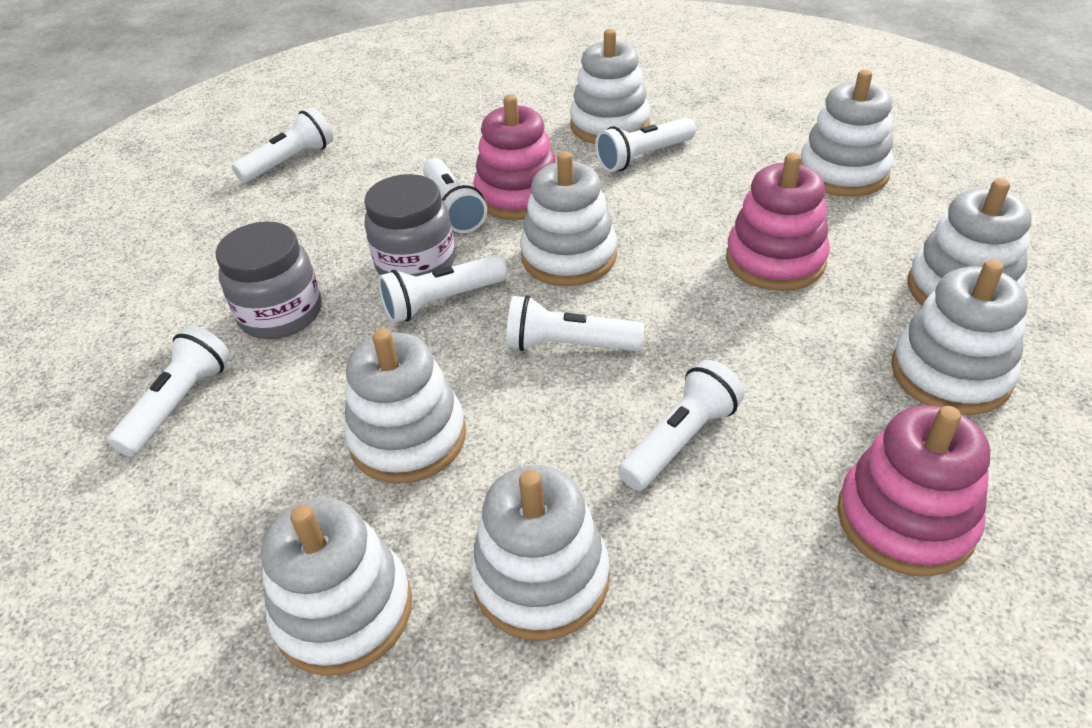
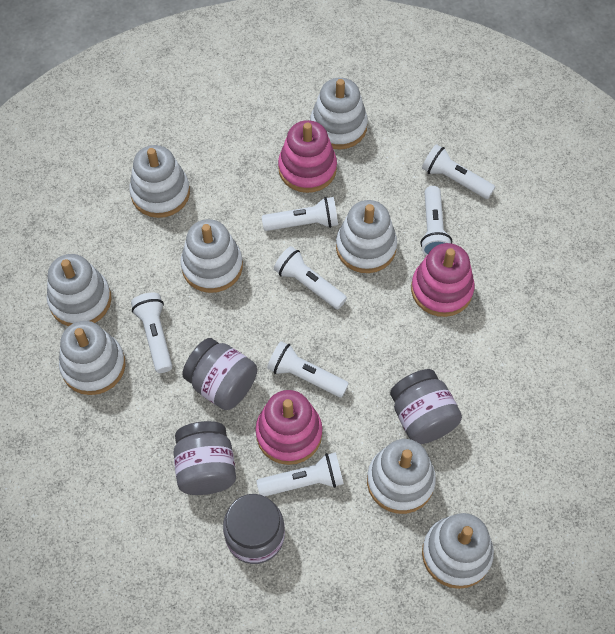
grey jar: [215,221,322,339] [364,174,455,276] = 2 -> [173,421,236,495] [182,338,257,410] [223,494,285,564] [390,369,462,444] = 4

